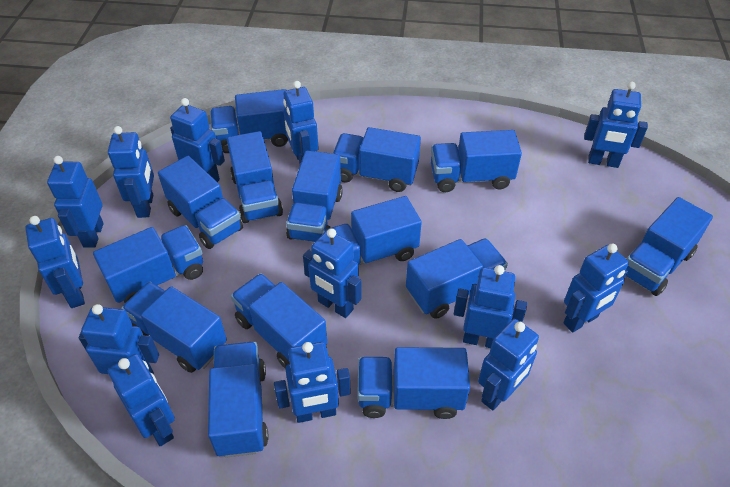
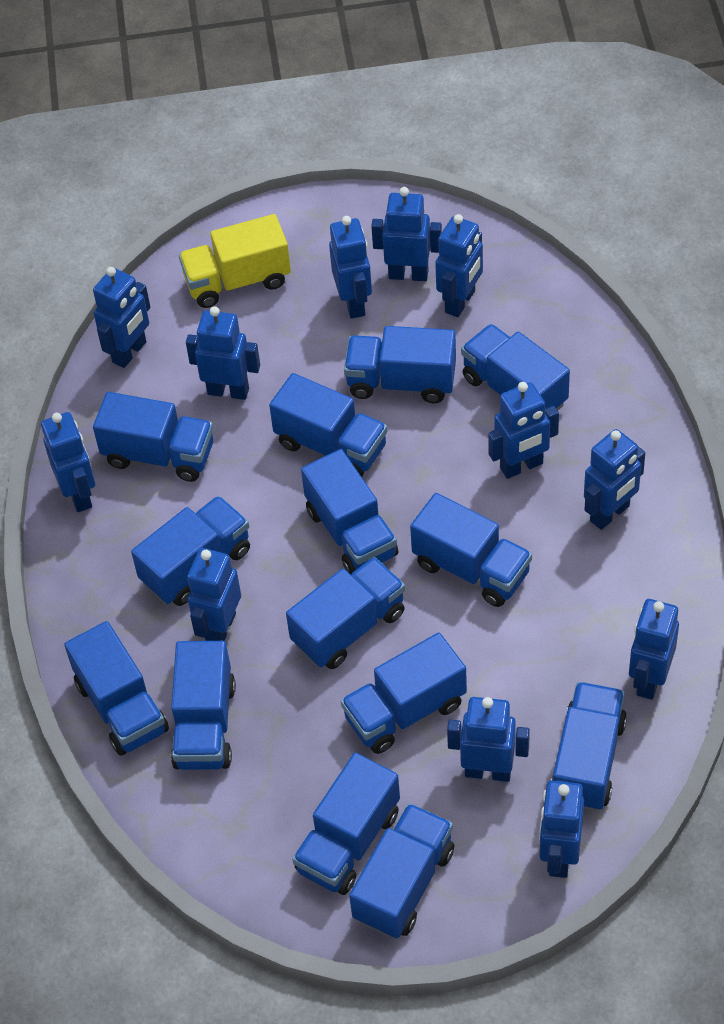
blue robot: [25,216,85,308] [47,156,104,248] [79,304,159,375] [108,126,154,218] [108,354,175,446] [170,98,225,182] [274,342,351,423] [283,81,319,164] [303,228,362,318] [454,265,527,348] [478,319,539,410] [563,244,629,333] [584,82,648,168] = 13 -> [41,412,95,512] [93,267,150,368] [186,306,260,400] [187,548,241,641] [329,216,372,319] [371,187,442,281] [435,214,483,317] [447,697,530,782] [488,382,559,479] [539,780,584,878] [584,429,645,530] [629,599,679,700] = 12
yellow truck: none = 0 -> [179,214,291,308] = 1

